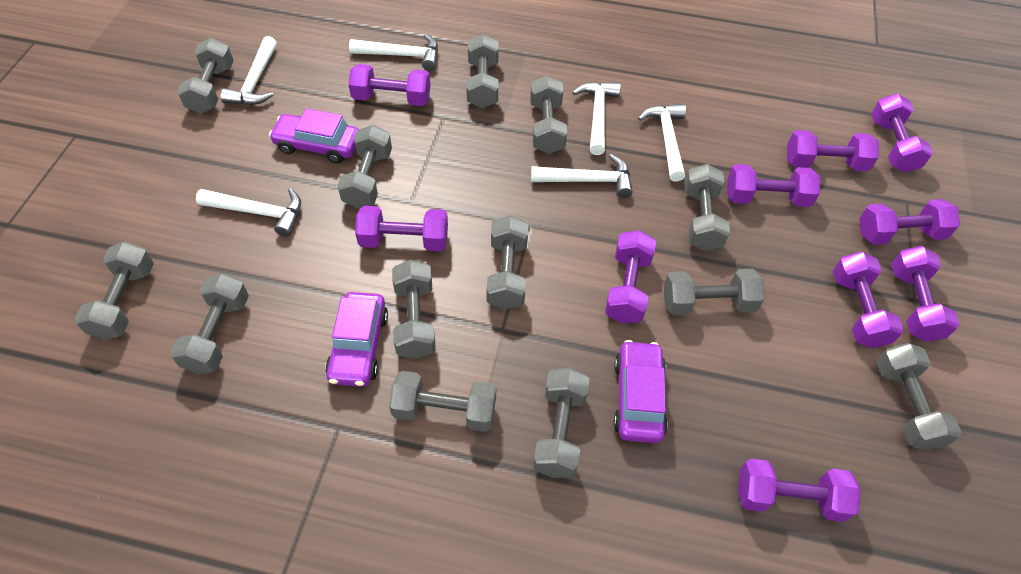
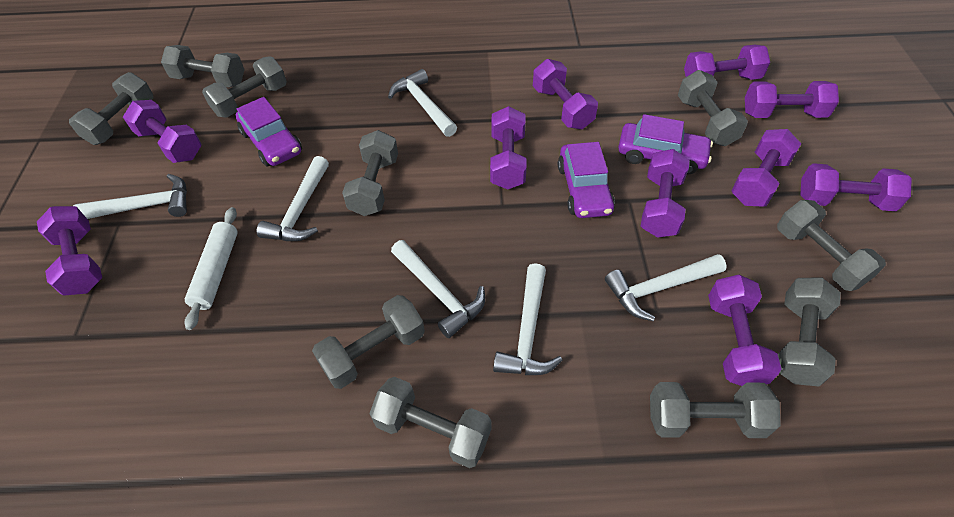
grey dumbbell: [75,241,154,340] [170,273,249,374] [177,38,234,114] [338,125,392,208] [389,371,496,432] [392,260,436,359] [466,34,499,108] [487,215,528,310] [530,75,567,154] [533,367,590,478] [664,269,765,315] [684,164,730,251] [876,343,962,450] = 13 -> [69,72,153,145] [161,45,245,87] [202,56,287,118] [312,295,425,389] [342,130,398,216] [369,377,491,468] [650,382,781,438] [678,70,748,146] [777,200,886,291] [778,278,841,386] = 10
white rolling pin: none = 0 -> [184,207,238,330] = 1

